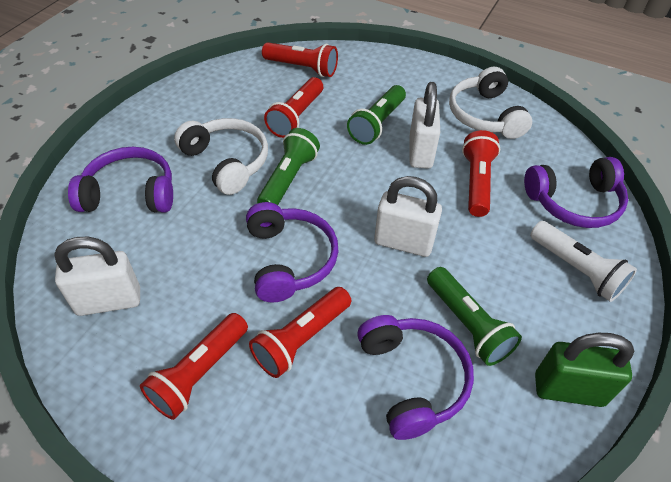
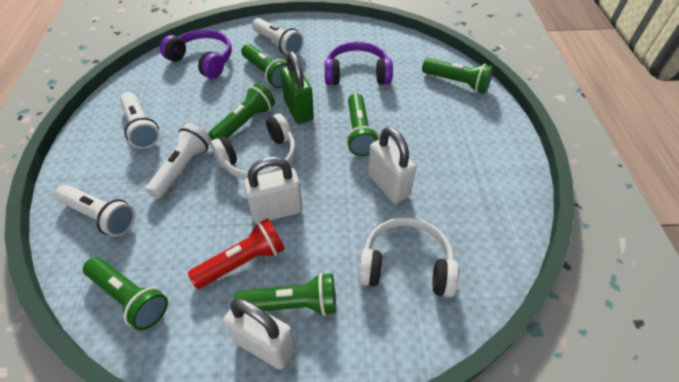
green flashlight: [257,128,320,205] [347,85,406,145] [427,267,522,366] = 3 -> [83,257,168,331] [208,83,275,140] [234,273,336,316] [241,44,287,88] [346,93,379,156] [422,58,493,94] = 6
purple headphones: [68,147,173,213] [246,202,339,303] [357,315,474,440] [524,157,628,228] = 4 -> [160,29,232,79] [325,42,393,85] = 2
red flashlight: [140,313,248,420] [249,287,351,378] [262,42,338,77] [264,77,323,138] [462,130,500,217] = 5 -> [188,218,285,289] = 1
white flashlight: [530,221,637,302] = 1 -> [55,185,135,237] [120,92,160,149] [145,123,211,199] [252,18,304,55] = 4

